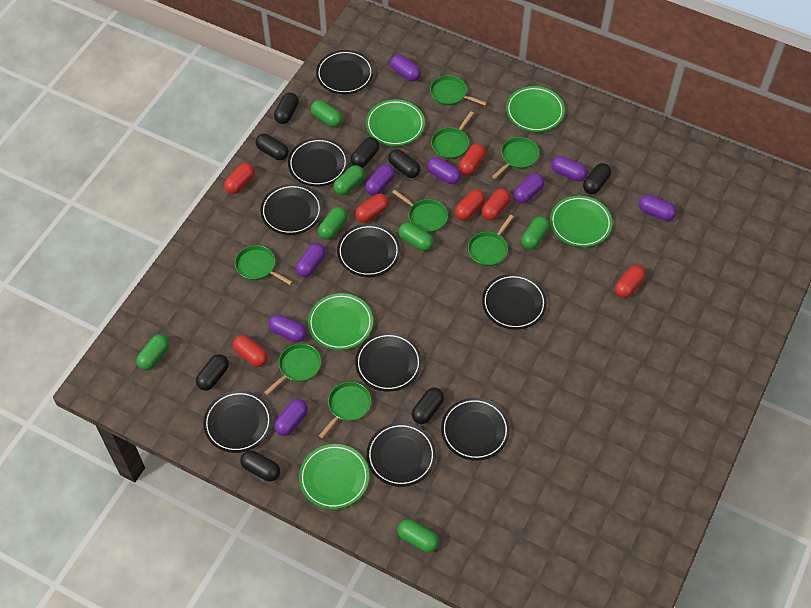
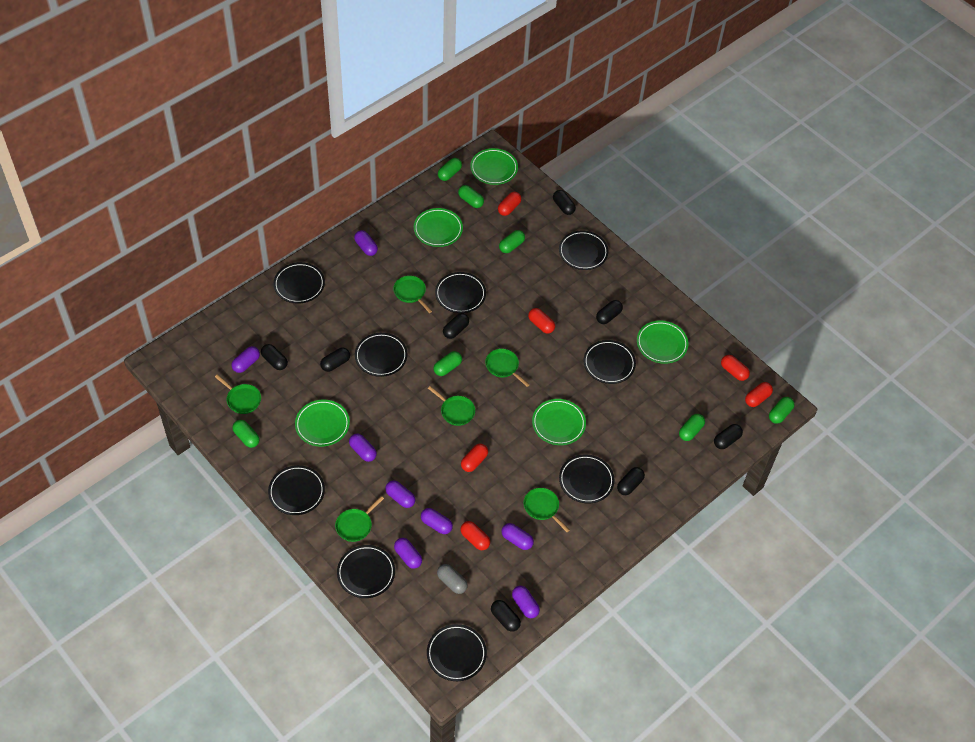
green pan: [235,245,292,285] [264,344,321,395] [319,382,371,439] [392,189,448,233] [430,75,487,106] [431,111,474,159] [468,215,514,266] [492,137,539,179] = 8 -> [215,375,261,414] [335,496,384,542] [393,276,432,313] [428,386,475,426] [485,349,530,387] [524,488,570,532] = 6
grey capsule: none = 0 -> [437,564,468,594] = 1
purple capsule: [268,314,307,342] [274,399,308,436] [296,243,326,277] [365,164,395,196] [390,55,421,81] [427,157,461,184] [513,173,545,203] [551,156,588,181] [639,195,676,221] = 9 -> [232,346,260,373] [349,434,377,462] [354,230,378,256] [385,480,415,508] [394,538,422,569] [421,508,453,534] [501,523,534,550] [512,586,540,618] = 8
red capsule: [224,163,255,194] [233,335,268,367] [355,194,389,223] [455,189,485,221] [459,144,486,175] [481,188,511,220] [615,265,646,298] = 7 -> [461,444,488,472] [461,521,490,550] [498,192,521,216] [528,308,555,334] [721,355,750,381] [745,382,773,407] = 6

